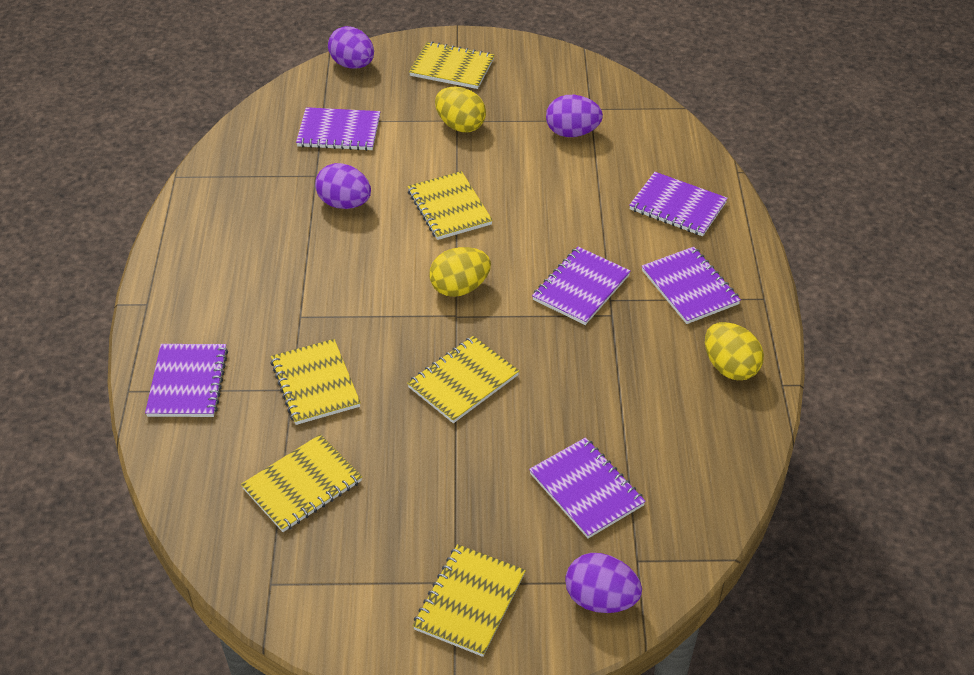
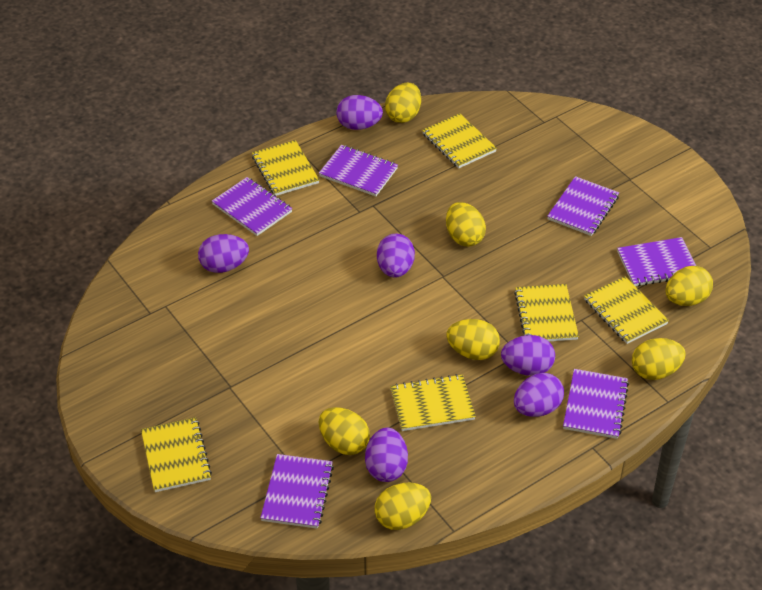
purple egg: [315,163,371,209] [328,26,374,69] [546,95,603,137] [565,553,642,613] = 4 -> [198,234,249,273] [337,95,383,130] [365,428,408,482] [377,233,415,278] [501,335,555,376] [514,373,564,417] = 6
yellow egg: [429,247,491,297] [435,86,486,132] [705,322,764,380] = 3 -> [319,407,370,455] [375,482,431,530] [385,83,421,123] [446,202,486,246] [446,319,500,360] [632,338,686,380] [665,266,713,306] = 7

